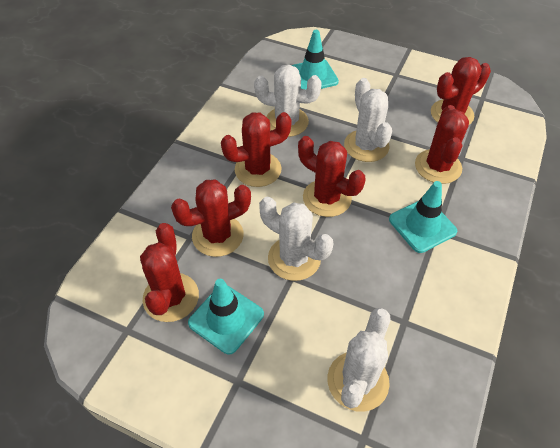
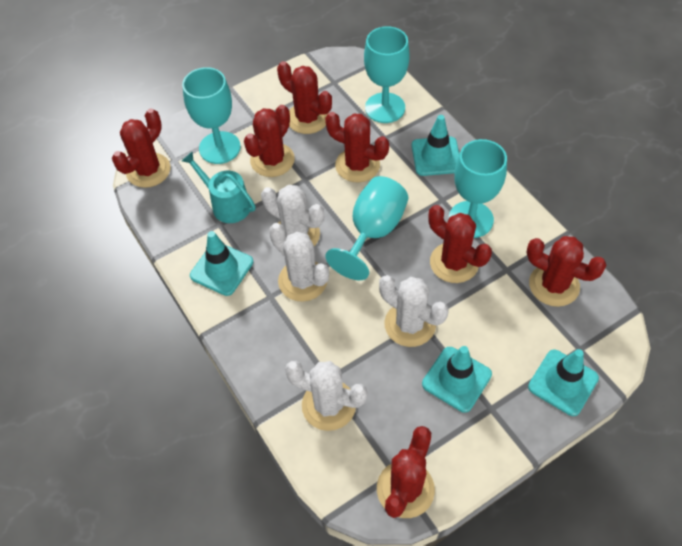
red cactus: [140,223,199,322] [171,179,251,257] [221,112,292,187] [298,136,366,217] [415,105,469,184] [431,57,491,125] = 6 -> [112,108,170,188] [244,105,295,177] [277,61,332,134] [325,112,389,182] [377,426,435,518] [428,205,492,283] [526,236,607,307] = 7
turquoise goblet: none = 0 -> [182,67,241,164] [325,176,408,280] [364,26,410,123] [449,139,507,238] = 4
turquoise traffic cone: [188,279,264,354] [292,30,339,89] [389,181,457,253] = 3 -> [190,231,253,296] [412,115,459,176] [422,346,492,413] [528,349,599,416] = 4
turquoise watering can: none = 0 -> [182,151,256,223] = 1

